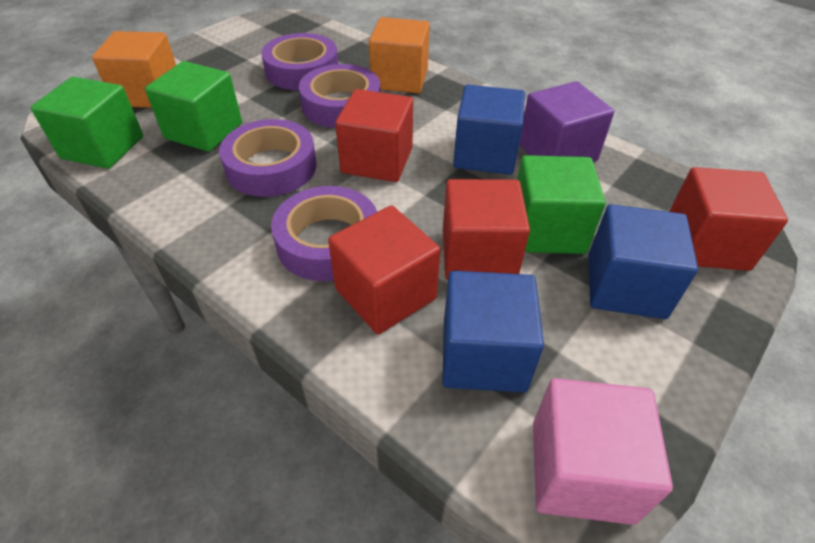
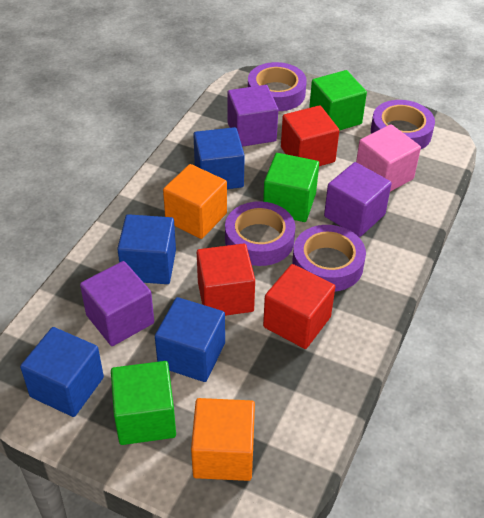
blue cube: [442,271,544,393] [453,85,525,175] [588,204,698,319] = 3 -> [20,327,104,417] [117,214,176,284] [155,297,225,382] [193,127,245,189] = 4
purple cube: [519,81,614,162] = 1 -> [80,261,154,346] [228,85,278,147] [324,162,392,237] = 3
red cube: [328,205,441,334] [335,89,413,182] [443,179,530,280] [669,167,788,271] = 4 -> [197,244,255,316] [263,264,335,349] [281,105,339,166] = 3

